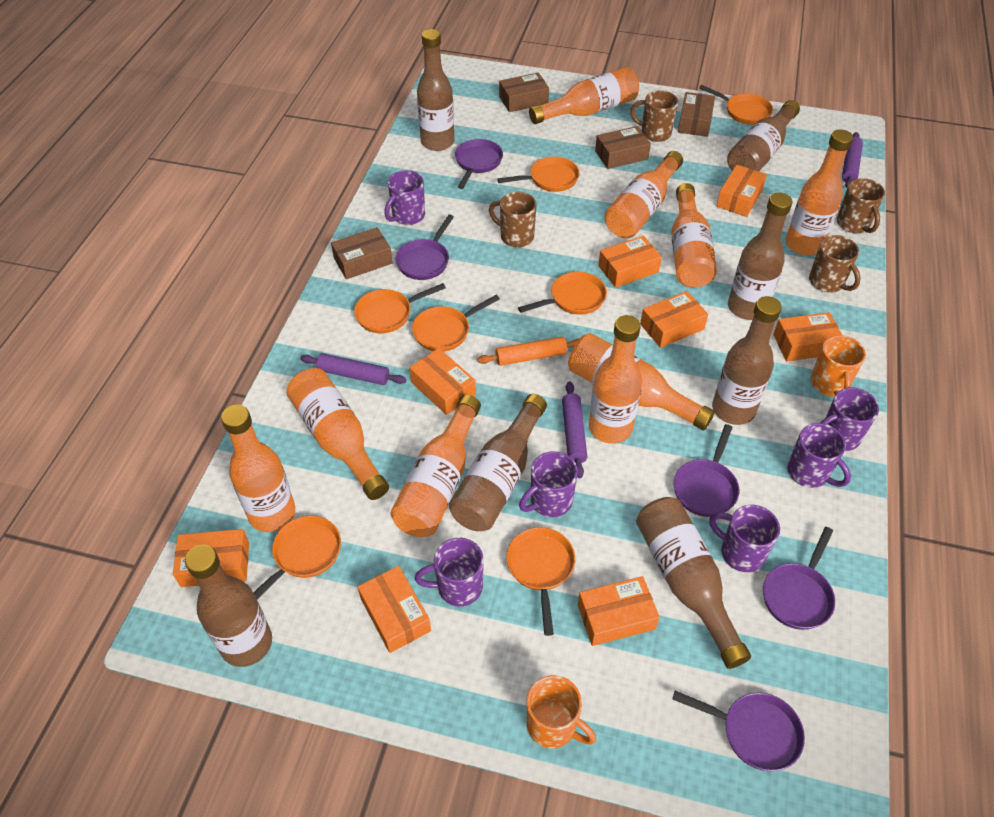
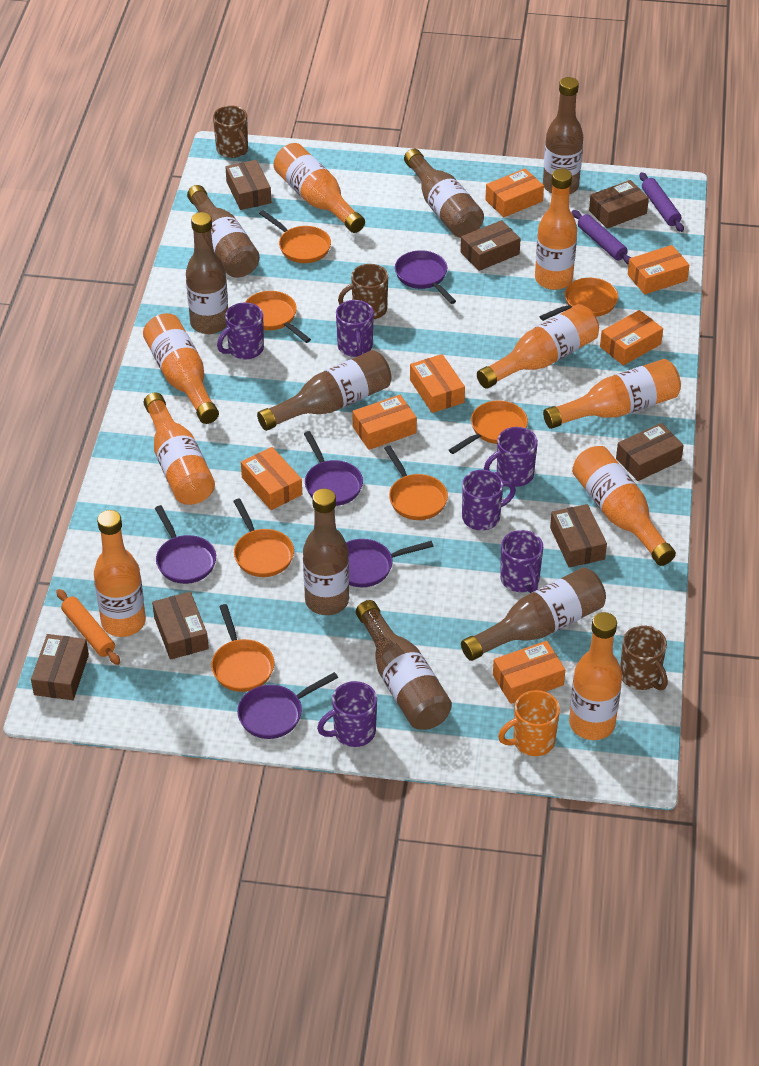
brown bottle: [185,544,272,667] [417,29,455,151] [449,394,547,531] [636,497,751,669] [712,296,782,425] [727,100,800,171] [728,193,792,320] = 7 -> [186,212,228,334] [187,185,260,278] [257,350,391,431] [303,489,349,615] [356,600,452,730] [404,149,484,238] [461,567,606,661] [543,77,583,194] = 8
brown box: [331,227,393,279] [499,73,549,112] [595,126,651,169] [678,92,715,137] = 4 -> [31,634,89,700] [152,592,209,660] [225,160,271,210] [461,220,521,271] [550,504,607,567] [589,180,649,229] [616,423,684,481] = 7
brown mug: [489,192,537,247] [630,91,678,142] [809,235,861,292] [837,178,885,233] = 4 -> [213,106,248,158] [338,264,388,320] [620,626,668,690] = 3
orange box: [173,529,249,587] [358,566,431,653] [409,348,476,415] [578,576,660,646] [598,236,662,288] [640,291,708,348] [716,165,767,217] [773,312,842,361] = 8 -> [241,447,302,510] [353,395,417,450] [410,354,465,413] [485,169,544,217] [493,641,565,704] [600,310,663,366] [628,245,689,295] = 7
orange mug: [527,675,596,749] [811,335,866,397] = 2 -> [498,690,560,756] = 1
purple rolling pin: [300,353,406,385] [562,381,588,478] [842,132,863,188] = 3 -> [572,210,631,265] [640,172,684,232] = 2

